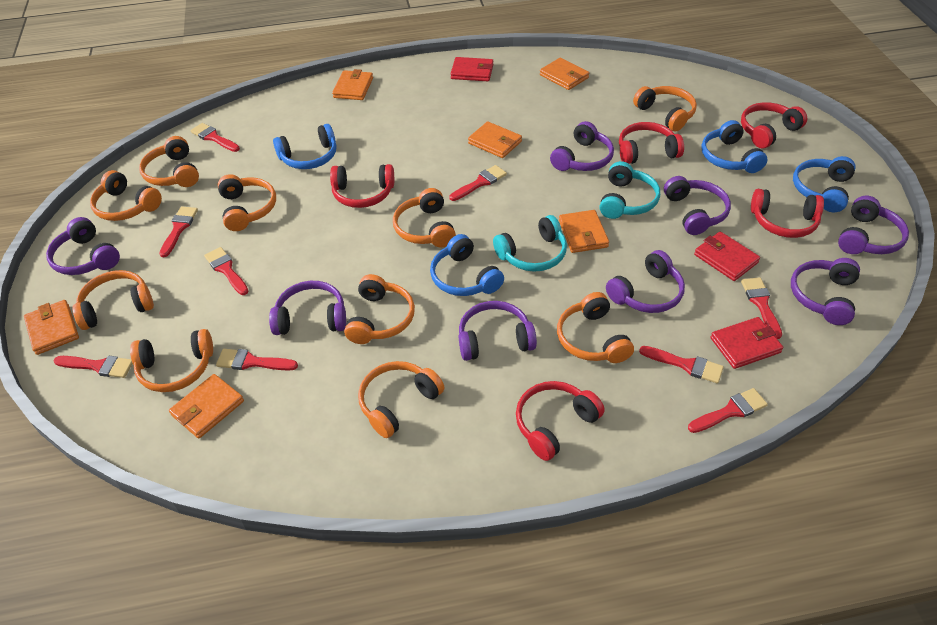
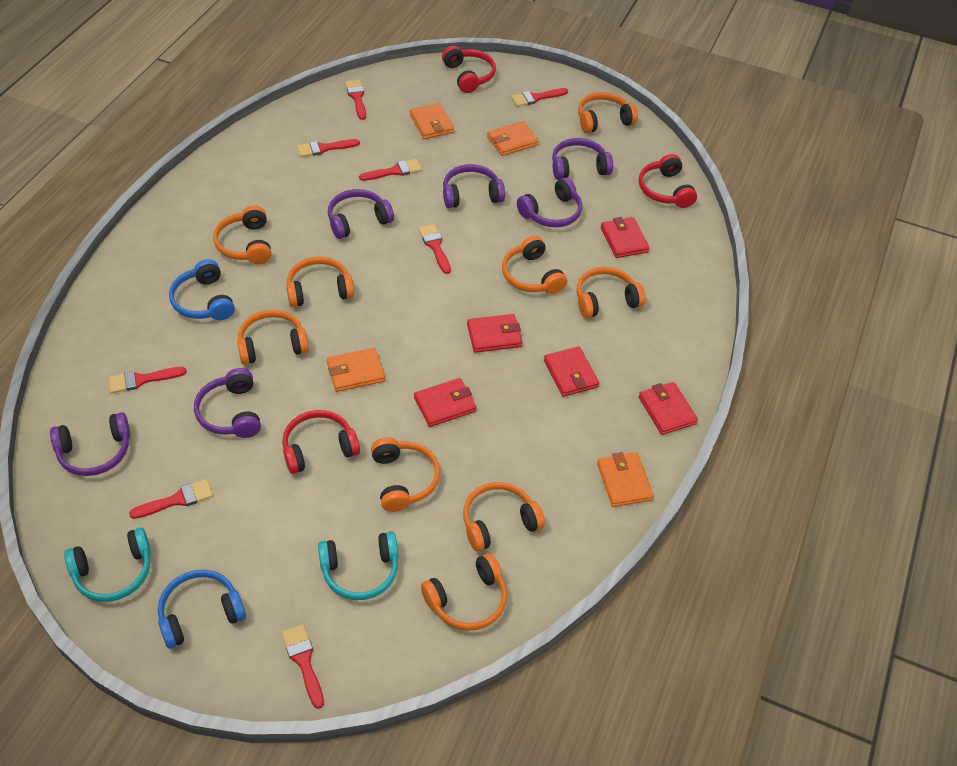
blue headphones: [273,124,336,169] [430,234,504,296] [701,120,768,173] [793,156,856,212] = 4 -> [158,570,246,649] [169,259,235,320] = 2
orange headphones: [72,270,154,330] [90,170,162,221] [130,329,213,392] [139,136,199,187] [218,174,276,231] [344,274,415,344] [358,361,445,438] [393,188,456,247] [557,292,634,363] [633,86,697,131] = 10 -> [213,205,272,264] [237,310,309,365] [286,256,354,307] [371,437,440,512] [421,553,507,631] [463,482,545,552] [502,236,567,294] [577,267,646,318] [578,92,638,133] = 9
orange wallet: [24,300,79,355] [169,374,244,439] [332,69,373,100] [468,121,522,158] [540,58,589,90] [559,210,609,253] = 6 -> [327,348,385,392] [410,103,454,139] [487,121,539,156] [597,452,653,507] = 4
purple headphones: [46,217,120,275] [269,281,346,335] [459,301,537,361] [550,121,614,171] [606,250,685,313] [664,176,731,235] [791,258,860,325] [838,196,909,254] = 8 -> [50,412,130,476] [194,368,261,438] [328,189,394,239] [443,164,505,208] [517,177,582,227] [552,138,613,180] = 6
red brush: [53,356,133,378] [159,207,198,257] [190,123,240,152] [204,247,249,295] [216,349,298,371] [450,165,507,201] [639,346,724,384] [688,388,768,433] [741,277,782,339] = 9 -> [109,367,187,393] [129,479,213,519] [282,624,324,709] [297,139,360,157] [345,80,366,120] [359,159,422,181] [419,224,451,274] [511,88,568,107] = 8
red headphones: [330,164,394,208] [516,381,605,461] [619,122,684,164] [741,102,807,148] [751,189,824,238] = 5 -> [282,410,360,474] [442,46,496,93] [639,154,697,208] = 3
red wallet: [450,57,494,81] [694,231,760,281] [711,317,783,369] = 3 -> [414,378,476,427] [467,314,522,353] [544,346,599,397] [601,217,649,258] [639,382,698,435] = 5

